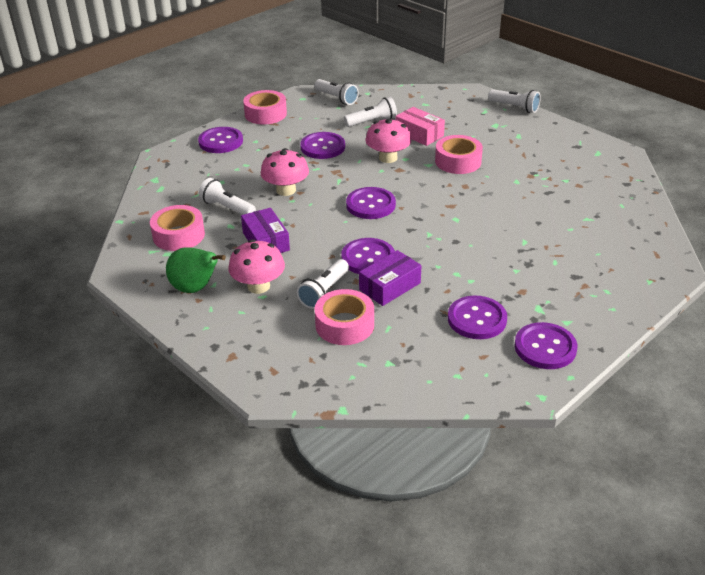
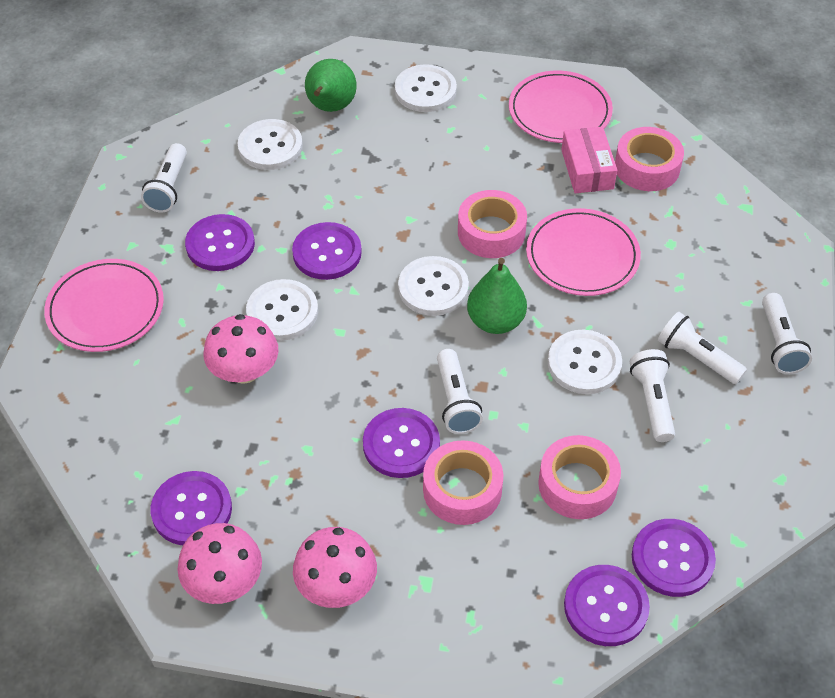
green pear: [166,247,226,293] = 1 -> [305,59,357,112] [467,258,527,334] = 2
pink plate: none = 0 -> [44,259,164,352] [509,71,613,143] [526,208,641,296] = 3
purple box: [241,208,290,253] [359,250,421,306] = 2 -> none = 0
white button: none = 0 -> [238,119,303,170] [246,279,318,341] [395,64,457,112] [398,256,469,316] [548,330,622,394] = 5

